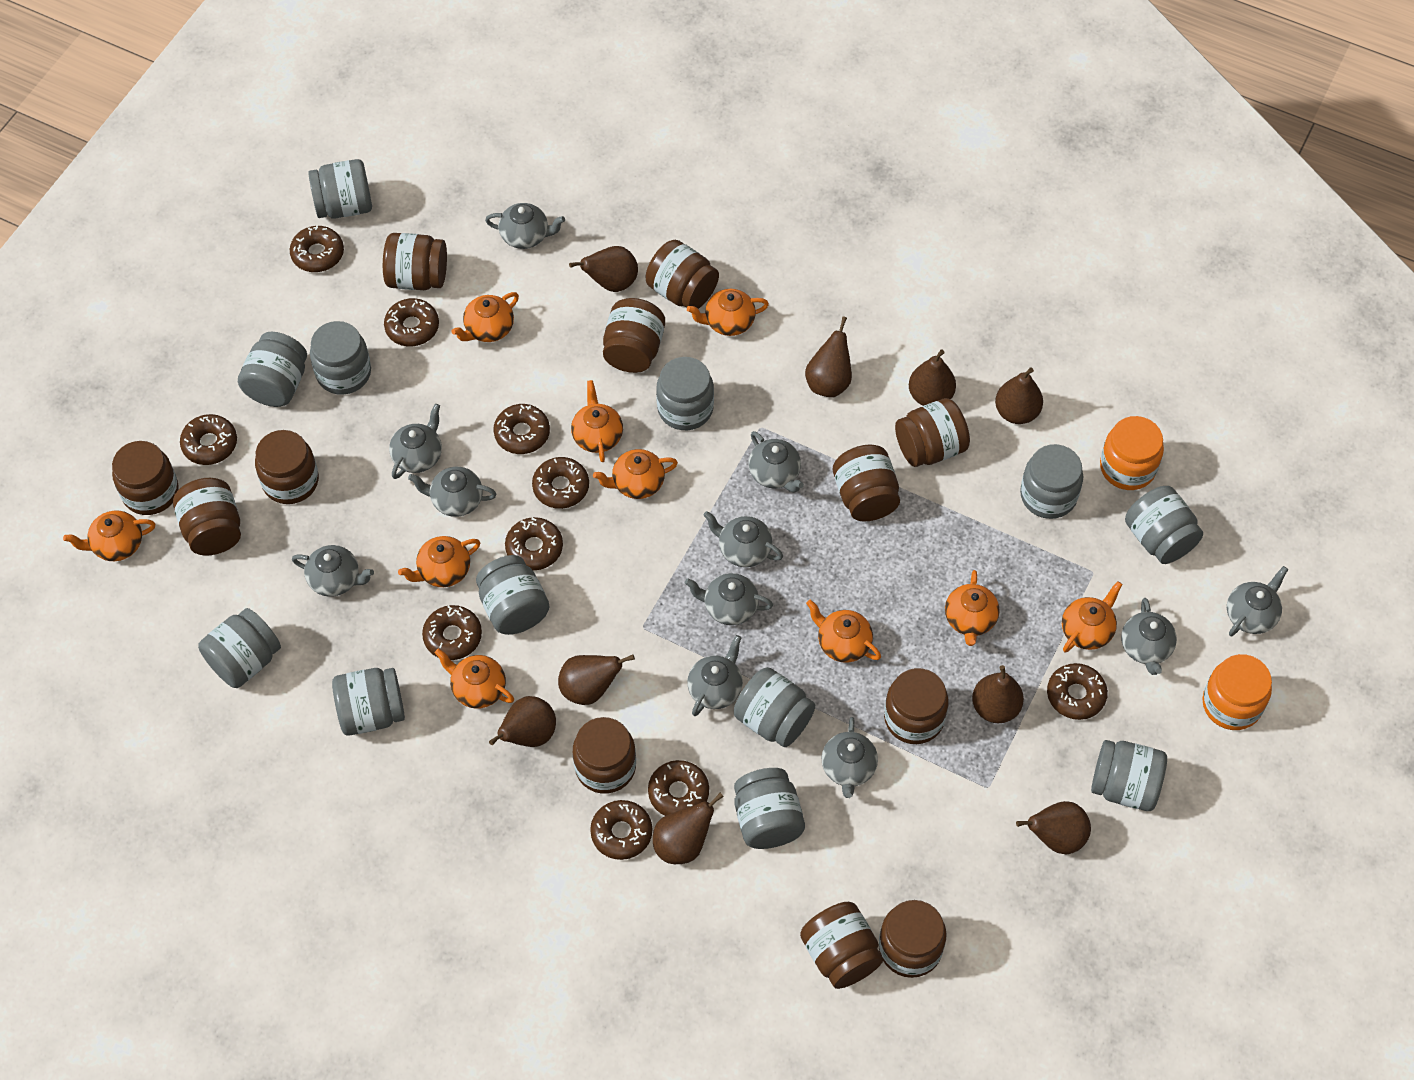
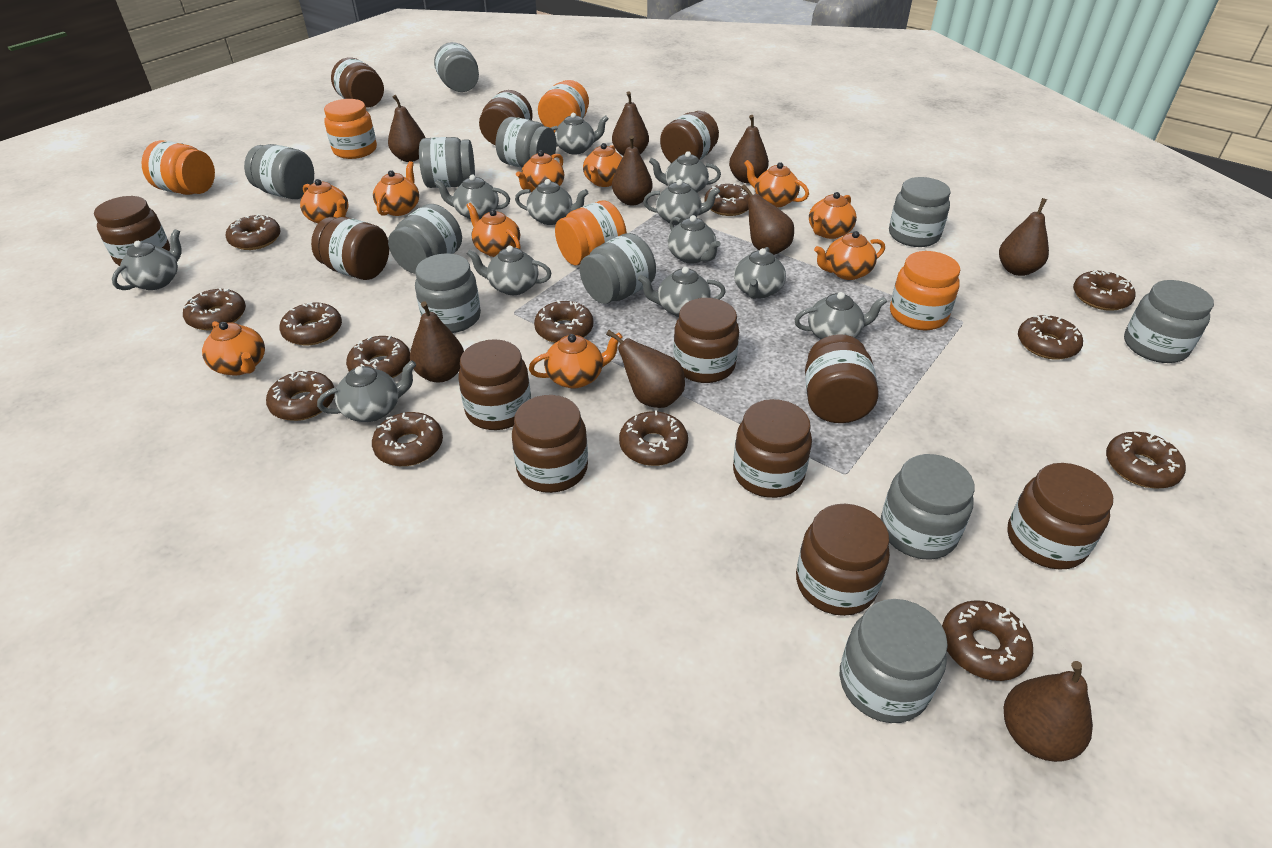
brown donut: [180,414,237,465] [290,226,344,272] [384,298,439,346] [422,605,482,660] [493,404,550,454] [505,517,563,570] [532,457,589,509] [590,800,652,860] [648,760,709,816] [1047,663,1108,720] = 10 -> [183,288,246,331] [226,214,281,250] [266,369,335,421] [280,302,342,346] [346,336,410,378] [372,412,443,466] [534,300,593,343] [619,410,688,466] [704,183,750,216] [942,600,1033,681] [1018,314,1083,360] [1073,270,1136,311] [1106,432,1186,488] = 13
grey jar: [198,608,281,688] [238,332,307,407] [308,159,372,219] [310,321,371,395] [332,668,405,736] [476,555,549,635] [656,357,714,430] [734,667,815,747] [734,768,805,849] [1020,444,1083,519] [1091,740,1167,811] [1125,486,1203,564] = 12 -> [244,144,314,199] [388,204,462,274] [415,253,481,333] [419,137,475,188] [434,42,479,92] [496,117,556,168] [580,233,656,304] [840,599,948,723] [881,454,975,560] [889,177,951,247] [1124,280,1214,363] = 11
grey teapot: [292,545,374,597] [389,404,442,479] [408,467,496,517] [485,203,565,249] [685,573,773,625] [687,635,743,716] [703,511,783,567] [749,431,804,493] [821,717,878,798] [1121,598,1177,675] [1227,566,1288,636] = 11 -> [112,229,182,290] [317,360,416,422] [434,175,510,220] [467,245,551,295] [515,179,588,225] [551,113,608,154] [638,267,726,317] [643,179,720,225] [649,151,721,193] [668,215,721,264] [734,247,786,299] [795,292,887,339] = 12
orange jar: [1100,416,1164,490] [1202,654,1272,730] = 2 -> [142,140,215,195] [324,99,377,159] [538,80,589,133] [555,200,627,265] [890,251,960,330] = 5

